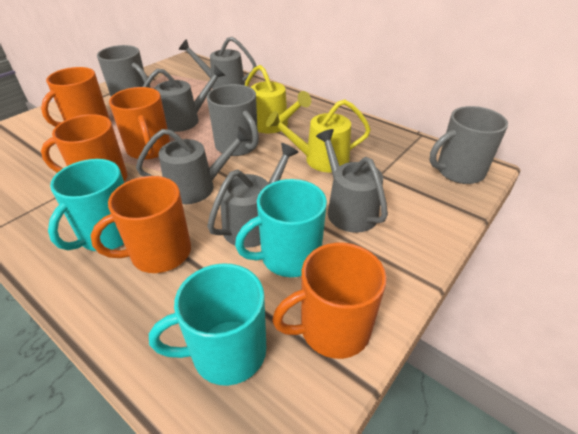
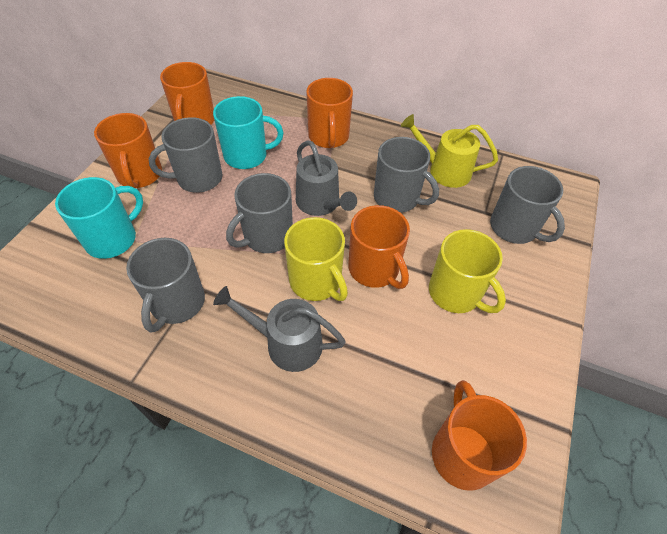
grey mug: [97,45,150,97] [207,84,259,156] [429,106,508,184] = 3 -> [126,238,205,333] [149,117,222,193] [226,173,293,253] [374,137,439,213] [490,166,565,244] = 5
grey watering can: [136,126,252,204] [143,65,226,132] [179,37,257,89] [207,143,299,248] [316,129,388,233] = 5 -> [213,286,346,372] [296,140,357,216] = 2
turquoise mug: [48,159,124,251] [149,263,266,386] [235,179,327,277] = 3 -> [55,177,143,259] [213,96,283,169] = 2
yellow mug: none = 0 -> [284,217,348,301] [429,229,506,313] = 2
yellow watering can: [245,65,311,133] [266,99,371,172] = 2 -> [401,114,498,188] = 1

